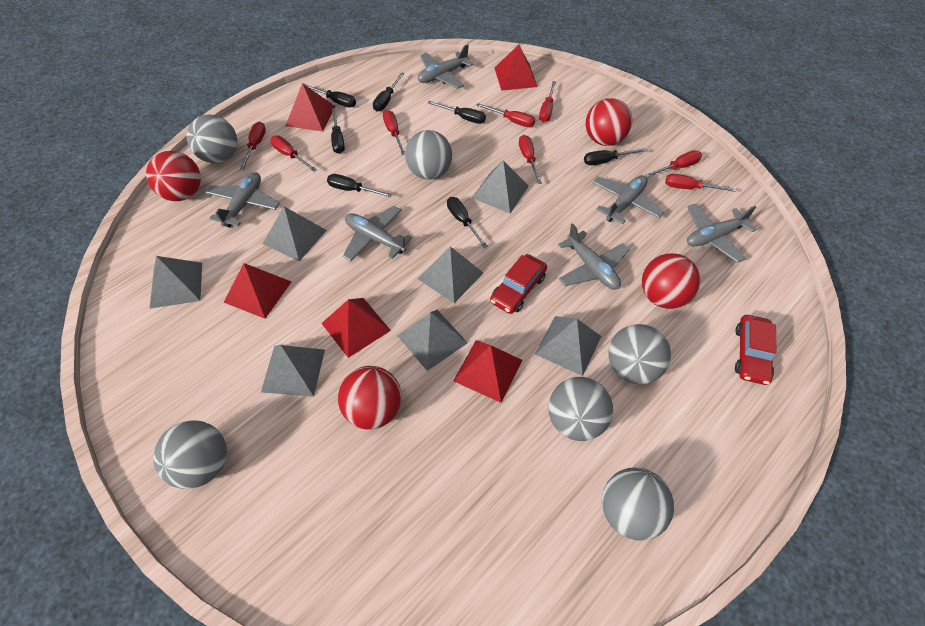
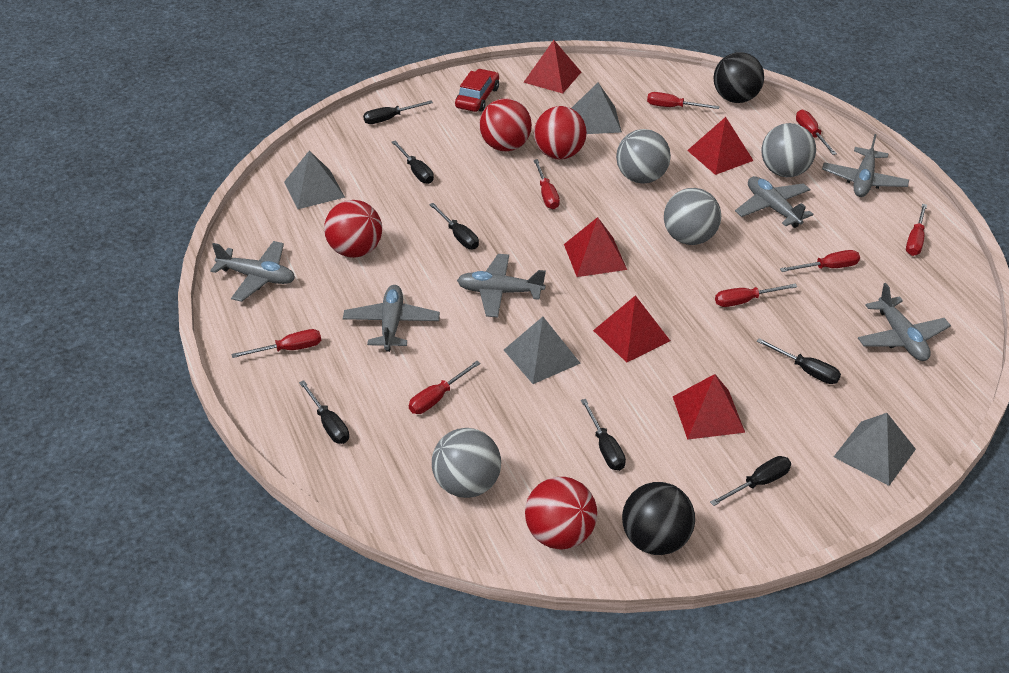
black ball: none = 0 -> [622,482,695,555] [714,52,764,103] = 2
grey ball: [153,420,227,489] [186,115,238,163] [405,130,452,180] [548,377,613,441] [602,468,674,541] [608,324,671,384] = 6 -> [432,428,501,498] [616,129,671,184] [664,188,721,245] [762,123,816,177] = 4
grey pyramid: [150,256,202,309] [261,345,325,397] [263,206,327,261] [397,310,468,371] [418,246,483,303] [472,160,529,214] [535,316,601,376] = 7 -> [284,150,345,209] [504,317,581,384] [571,83,622,134] [834,413,916,486] = 4
red car: [490,254,547,314] [735,315,777,385] = 2 -> [455,69,499,112] = 1

